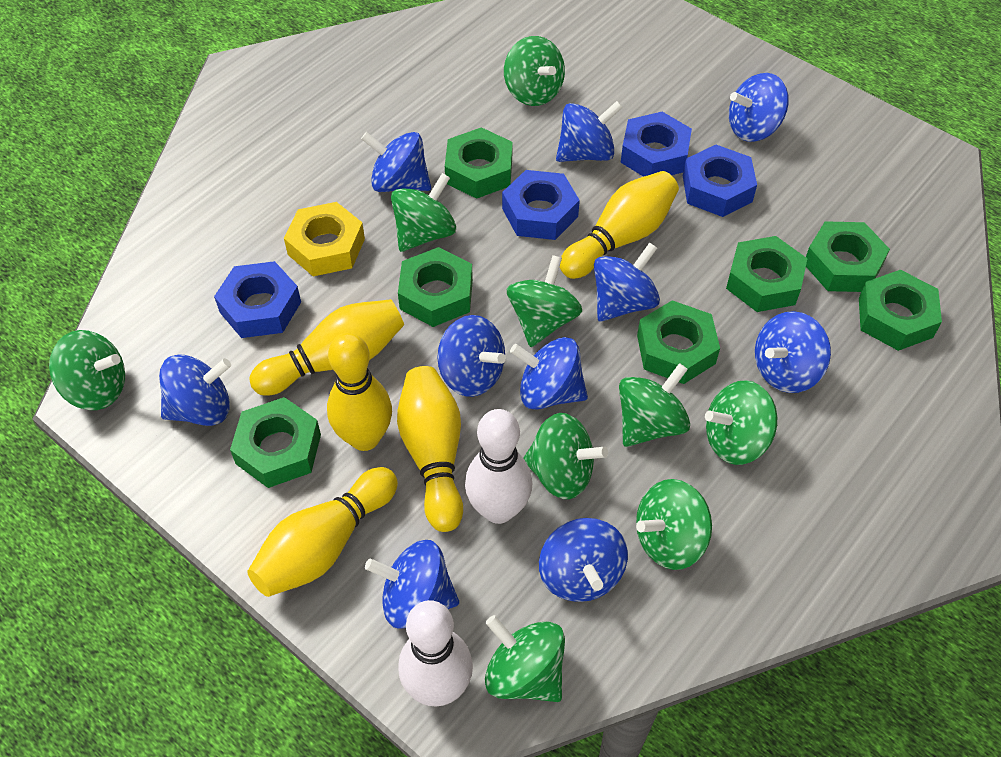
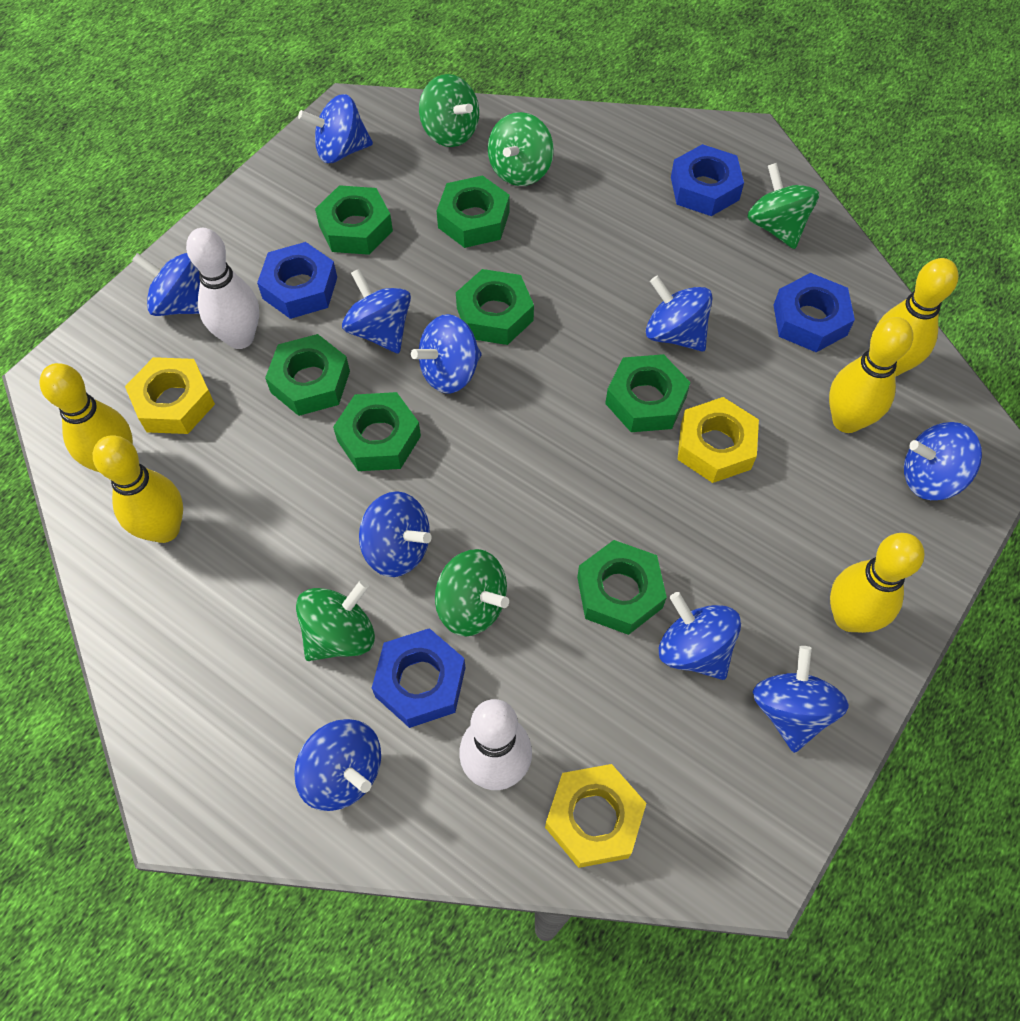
green spinning top: [49,330,125,410] [391,173,456,252] [485,615,565,702] [504,36,565,106] [507,255,582,347] [523,413,608,499] [619,363,690,447] [636,479,712,570] [705,380,777,465] = 9 -> [296,580,375,661] [419,74,479,147] [435,549,509,636] [488,112,554,186] [747,163,819,249] = 5
yellow nut: [284,202,365,276] = 1 -> [125,357,215,434] [545,764,646,868] [677,397,759,483] = 3

